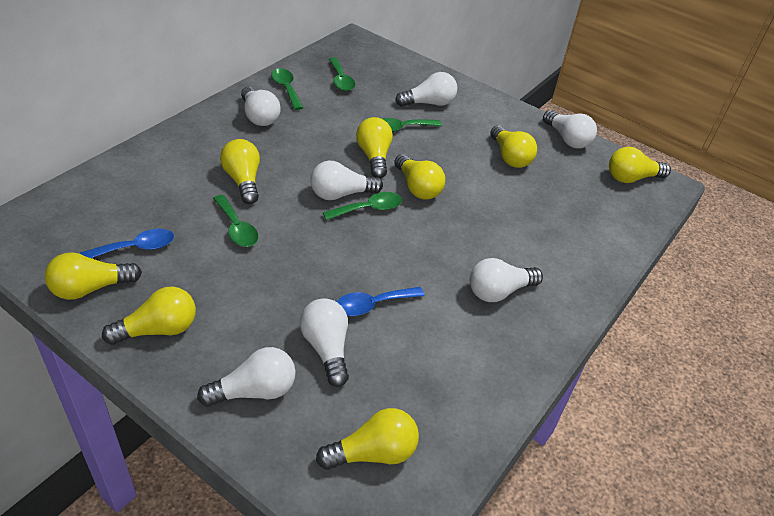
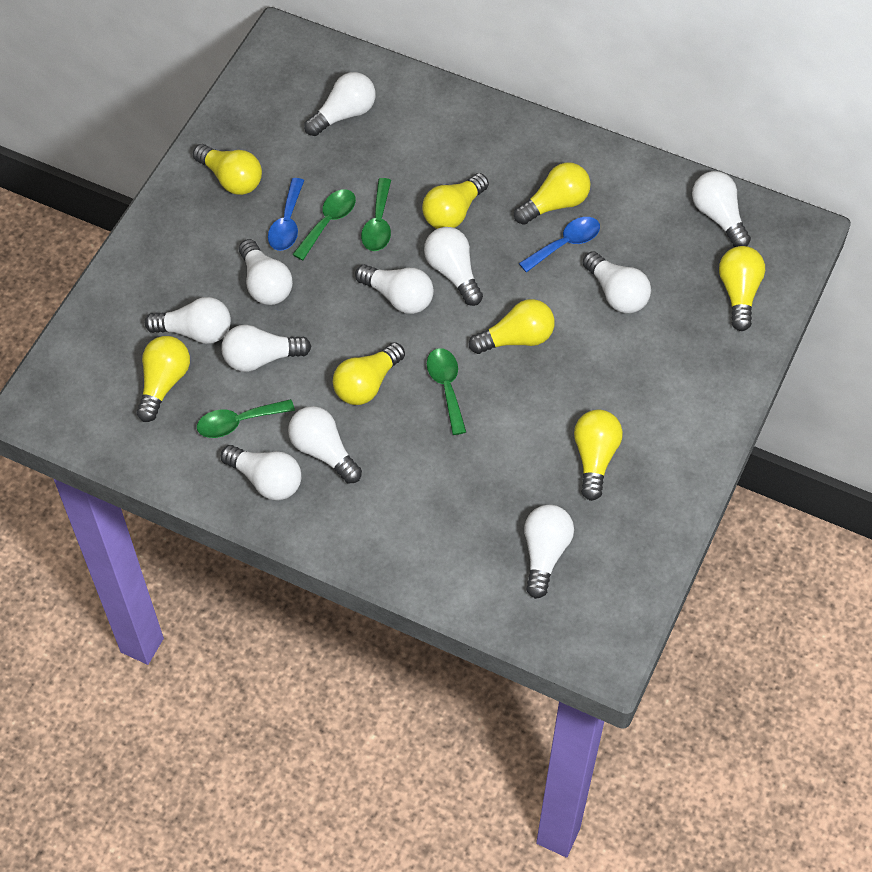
green spoon: [213,195,258,247] [271,68,303,110] [323,192,402,220] [329,57,355,91] [382,118,442,132] = 5 -> [197,399,295,438] [292,189,356,261] [361,178,391,251] [427,348,466,435] = 4
white light bulb: [197,347,296,407] [241,87,280,126] [300,298,349,387] [310,161,383,200] [395,72,457,107] [470,258,543,302] [543,110,597,149] = 7 -> [145,297,231,344] [221,325,311,372] [221,445,301,500] [239,239,293,305] [288,406,362,483] [304,72,375,136] [355,264,434,314] [424,227,483,306] [524,505,574,599] [583,251,651,313] [692,171,751,247] = 11

